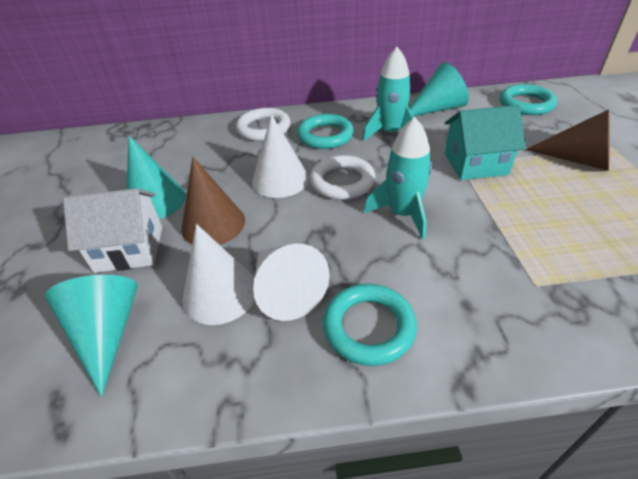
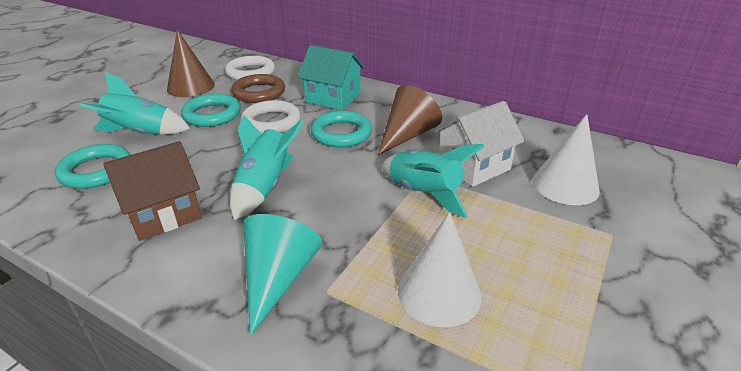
brown house: none = 0 -> [103,141,202,241] = 1
brown ring: none = 0 -> [231,74,285,103] = 1
turquoise cone: [45,275,138,397] [126,136,186,219] [409,62,469,116] = 3 -> [243,214,323,336] = 1
turquoise rocket: [363,47,414,141] [364,117,432,240] = 2 -> [79,72,190,135] [230,115,304,220] [382,144,484,218] = 3
white cone: [182,224,255,325] [252,114,309,198] [253,243,329,321] = 3 -> [398,212,482,327] [533,114,600,205] = 2

